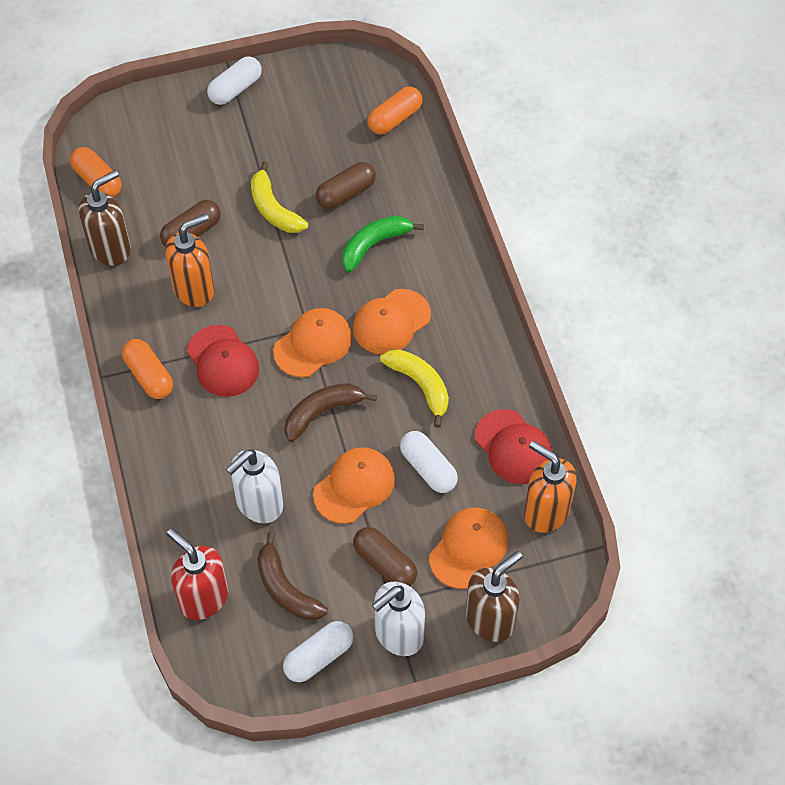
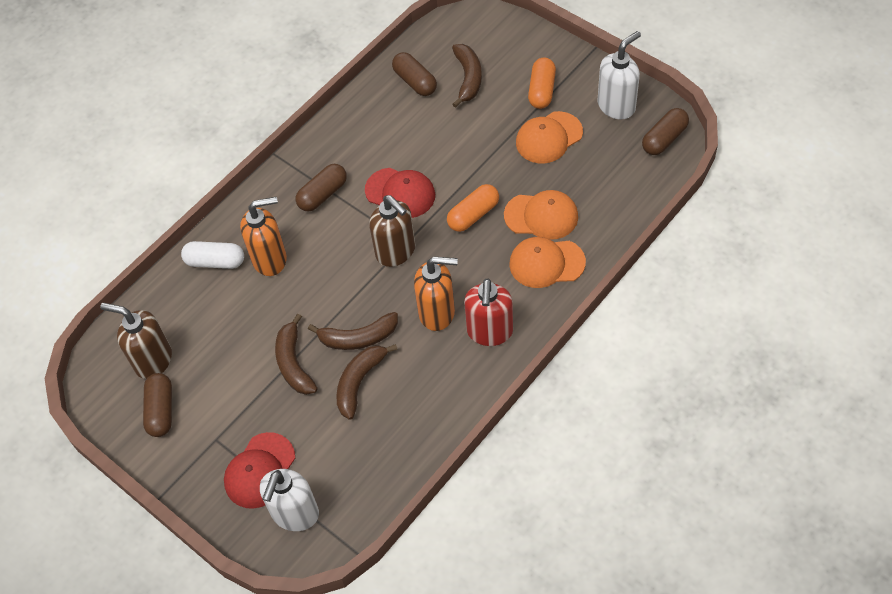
brown banana: [257,532,328,620] [285,383,377,442] = 2 -> [275,314,318,395] [308,312,398,350] [336,344,398,420] [452,44,482,108] = 4
brown capsule: [160,200,221,247] [316,162,376,209] [353,527,417,586] = 3 -> [143,373,172,437] [296,164,347,211] [392,52,437,96] [642,108,689,155] = 4
green banana: [342,216,424,272] = 1 -> none = 0
orange cap: [273,308,352,377] [313,447,395,524] [353,289,431,355] [429,508,509,589] = 4 -> [504,190,578,240] [509,237,586,288] [516,111,583,163] = 3
orange capsule: [70,147,122,197] [122,339,173,399] [368,86,422,135] = 3 -> [447,184,499,232] [528,58,556,109] = 2
white capsule: [207,56,262,105] [283,621,353,682] [400,431,458,493] = 3 -> [181,241,244,269] = 1
yellow banana: [251,161,308,233] [380,349,449,428] = 2 -> none = 0

